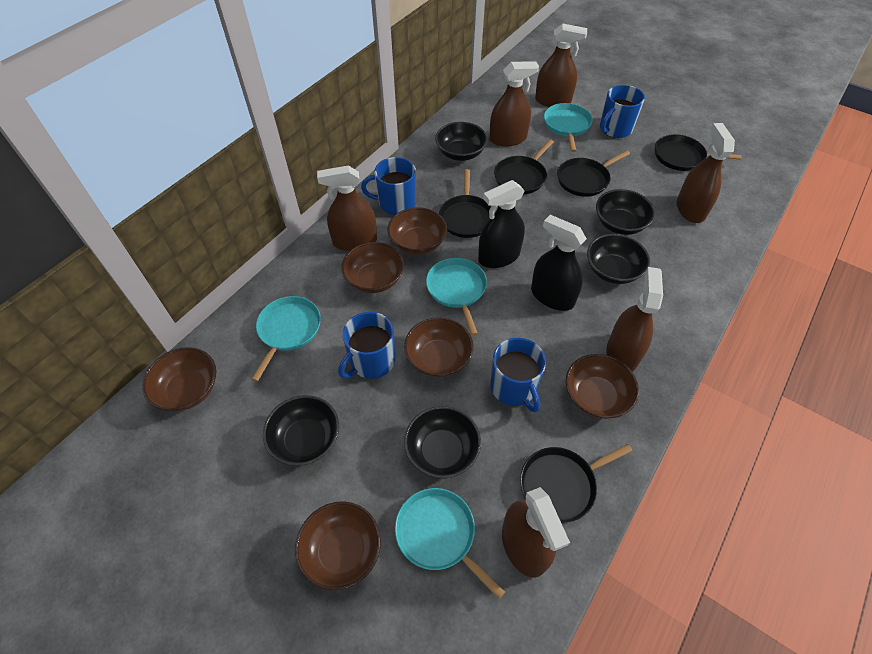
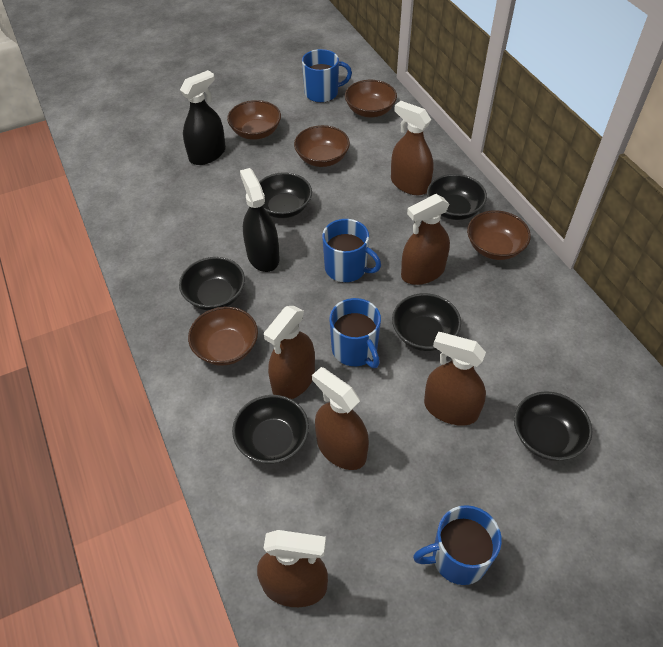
black bowl: [263,395,339,466] [404,406,481,479] [435,122,488,161] [587,234,650,284] [596,189,655,235] = 5 -> [179,257,245,310] [232,395,309,464] [259,172,312,218] [392,293,461,351] [427,174,487,220] [514,391,592,461] = 6
black pan: [439,169,491,238] [494,139,554,194] [520,444,633,522] [557,150,630,197] [655,134,742,171] = 5 -> none = 0
brown bowl: [142,347,216,411] [295,501,381,590] [341,242,404,293] [388,207,447,255] [404,317,473,377] [566,354,639,419] = 6 -> [188,307,258,366] [227,100,281,140] [294,125,350,167] [345,80,397,117] [467,210,531,260] = 5
turquoise pan: [252,296,321,382] [395,488,505,599] [426,258,487,336] [544,103,593,152] = 4 -> none = 0

